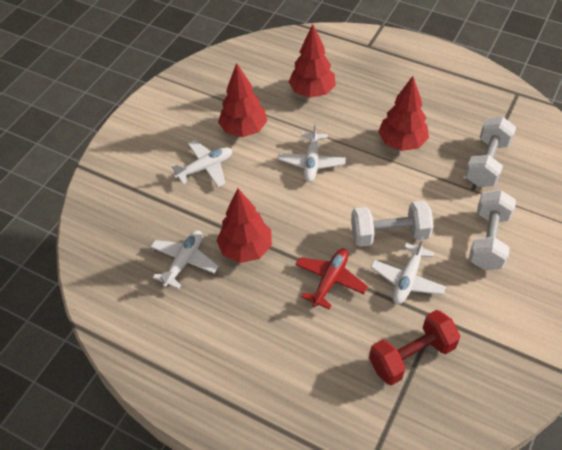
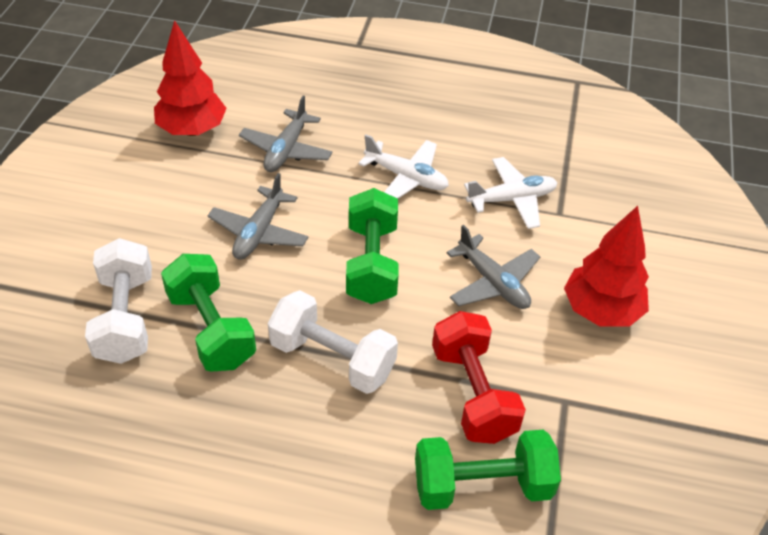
green dumbbell: none = 0 -> [161,254,256,372] [346,188,398,304] [415,430,561,510] = 3
grey plane: none = 0 -> [208,173,309,260] [239,96,333,172] [447,225,540,309] = 3
red plane: [295,249,368,309] = 1 -> none = 0
red tree: [216,188,272,263] [218,63,267,137] [288,24,336,98] [378,76,429,151] = 4 -> [154,20,227,136] [564,206,649,327] = 2
white dumbbell: [351,201,434,247] [465,117,516,187] [469,190,516,270] = 3 -> [85,238,152,364] [268,290,398,394] = 2
white plane: [150,230,219,289] [171,140,232,187] [278,122,346,182] [370,237,446,304] = 4 -> [358,135,449,199] [464,157,557,229] = 2

